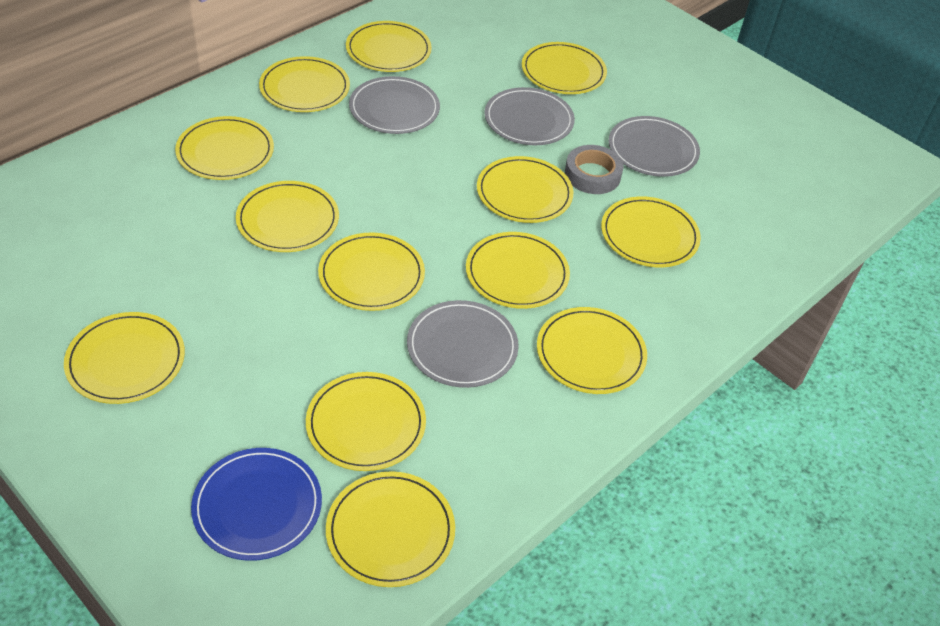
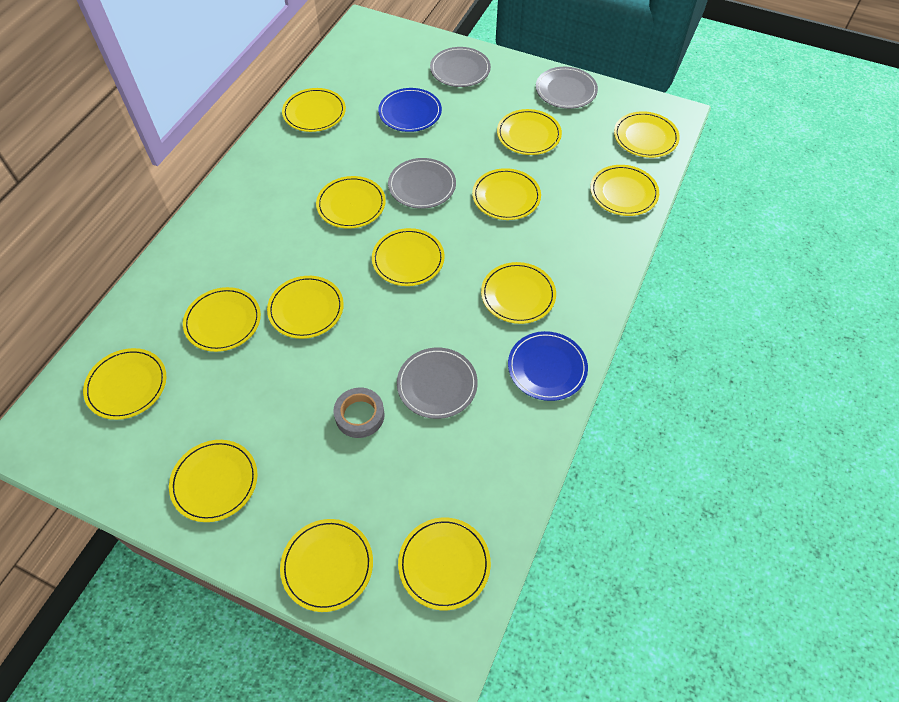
blue plate: [191,448,322,561] = 1 -> [378,88,442,132] [508,331,588,401] = 2
yellow plate: [64,312,185,404] [175,116,274,180] [236,181,339,252] [259,56,350,112] [306,372,426,471] [318,233,425,311] [326,471,455,587] [346,21,432,72] [466,232,570,309] [477,156,574,223] [522,42,607,94] [537,307,647,394] [601,196,701,267] = 13 -> [83,348,166,420] [169,440,258,522] [183,287,261,352] [267,276,344,339] [280,519,373,612] [282,88,346,132] [316,176,386,229] [372,228,445,286] [398,518,491,610] [472,168,541,220] [481,262,556,324] [497,109,562,155] [590,165,659,216] [614,111,680,158] = 14

